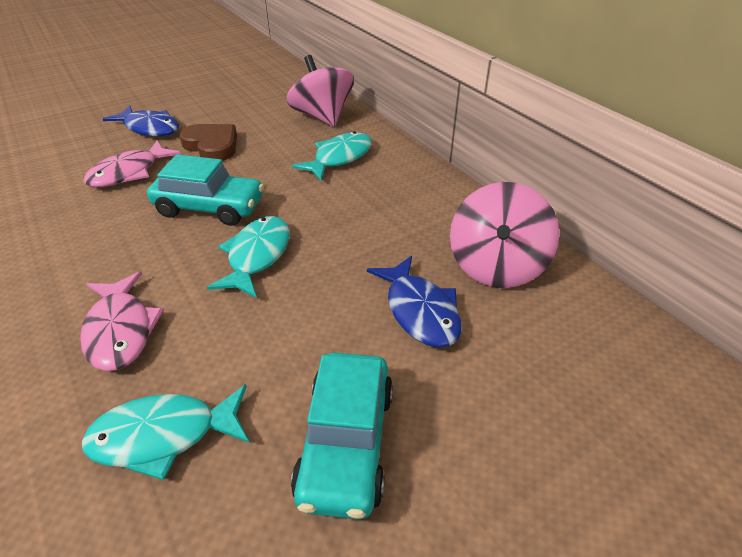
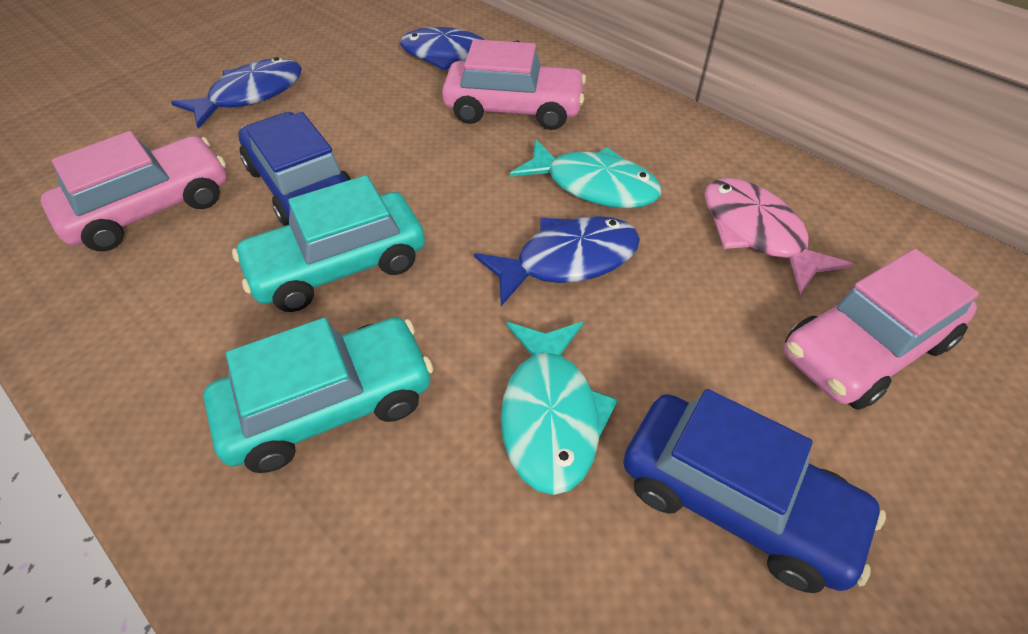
blue car: none = 0 -> [238,112,352,226] [623,389,886,593] = 2
blue fish: [103,105,179,137] [367,256,461,348] = 2 -> [171,57,302,129] [400,27,520,70] [474,216,640,306] = 3
brown heart: [179,124,237,161] = 1 -> none = 0
pink car: none = 0 -> [41,131,227,251] [442,39,586,130] [784,249,979,410] = 3
pink fish: [80,271,164,371] [83,140,181,187] = 2 -> [704,178,853,294] = 1
pink spinning top: [287,55,354,127] [450,182,560,288] = 2 -> none = 0
turquoise fish: [82,384,250,480] [207,216,290,298] [292,131,372,181] = 3 -> [501,322,618,495] [510,139,661,208] = 2

